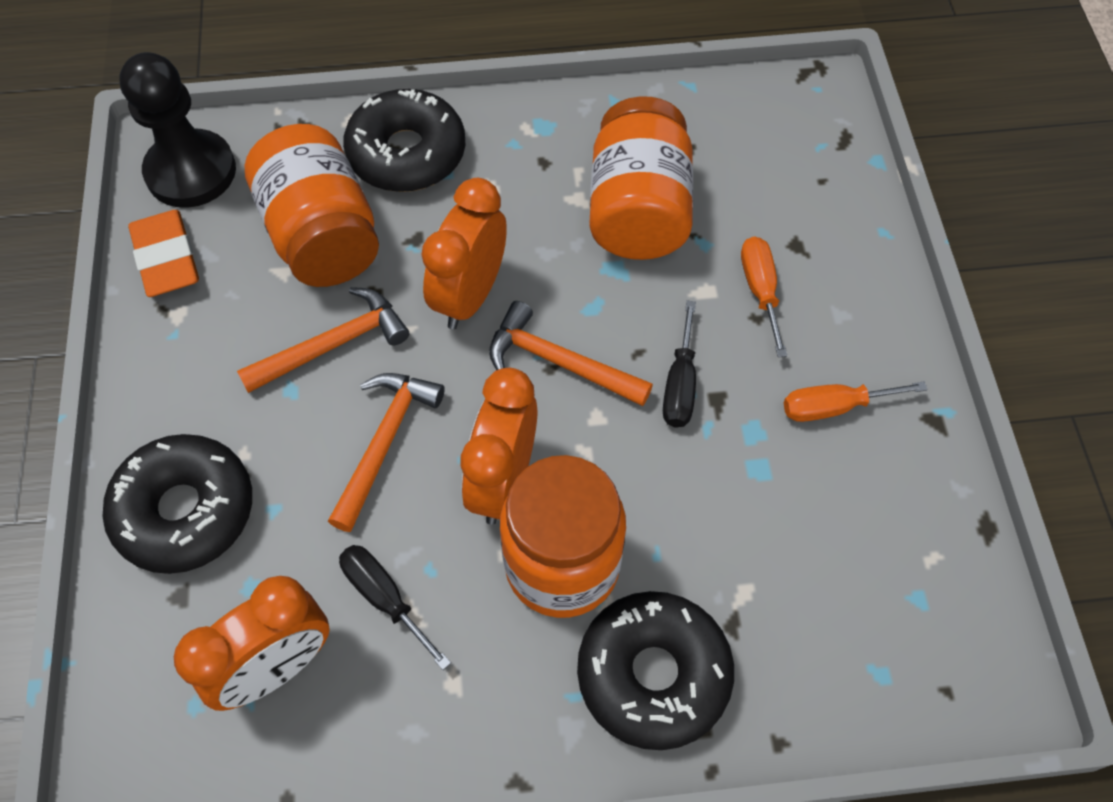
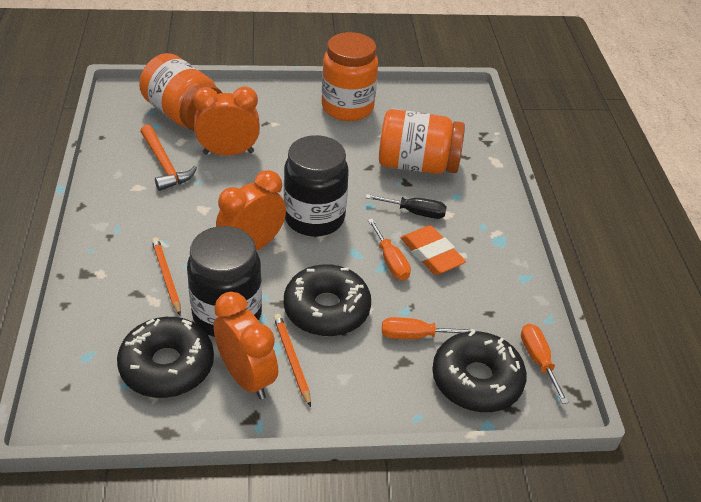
black jar: none = 0 -> [187,226,262,337] [284,135,349,236] = 2
black pawn: [119,52,236,208] = 1 -> none = 0
black screwdriver: [339,545,451,670] [663,301,696,427] = 2 -> [366,194,447,219] = 1
orange hammer: [237,287,409,393] [328,373,445,532] [489,301,653,406] = 3 -> [140,125,197,191] = 1
orange pencil: none = 0 -> [152,237,181,315] [274,314,311,407] = 2
orange screwdriver: [741,237,787,357] [784,382,928,422] = 2 -> [368,218,411,280] [382,317,476,339] [521,324,569,404] = 3

